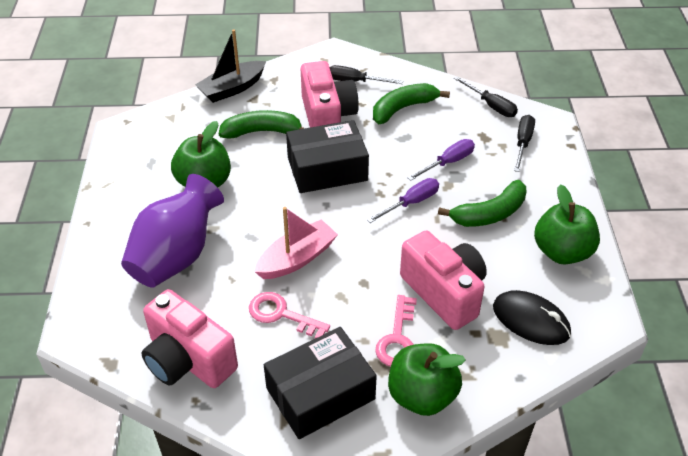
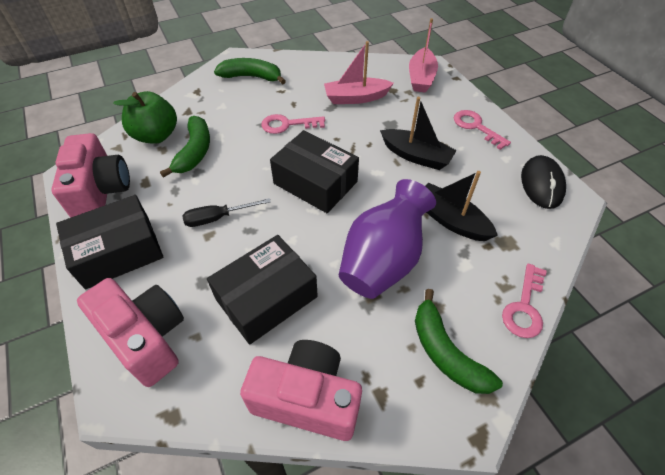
black boat: [195,29,266,103] = 1 -> [380,97,457,170] [425,171,498,241] = 2
black box: [264,327,377,439] [286,120,369,193] = 2 -> [56,195,163,289] [207,235,318,345] [270,130,359,213] = 3
black screwdriver: [330,65,403,84] [454,76,518,117] [514,115,535,172] = 3 -> [182,198,271,227] = 1
green apple: [171,121,231,188] [388,343,466,416] [534,184,600,265] = 3 -> [113,91,177,144] = 1
pink boat: [254,207,338,279] = 1 -> [324,41,394,104] [409,18,438,93] = 2
pink key: [249,292,330,339] [375,295,417,367] = 2 -> [261,114,325,134] [454,110,511,150] [502,264,547,338] = 3
purple screwdriver: [367,178,439,223] [407,139,475,181] = 2 -> none = 0

